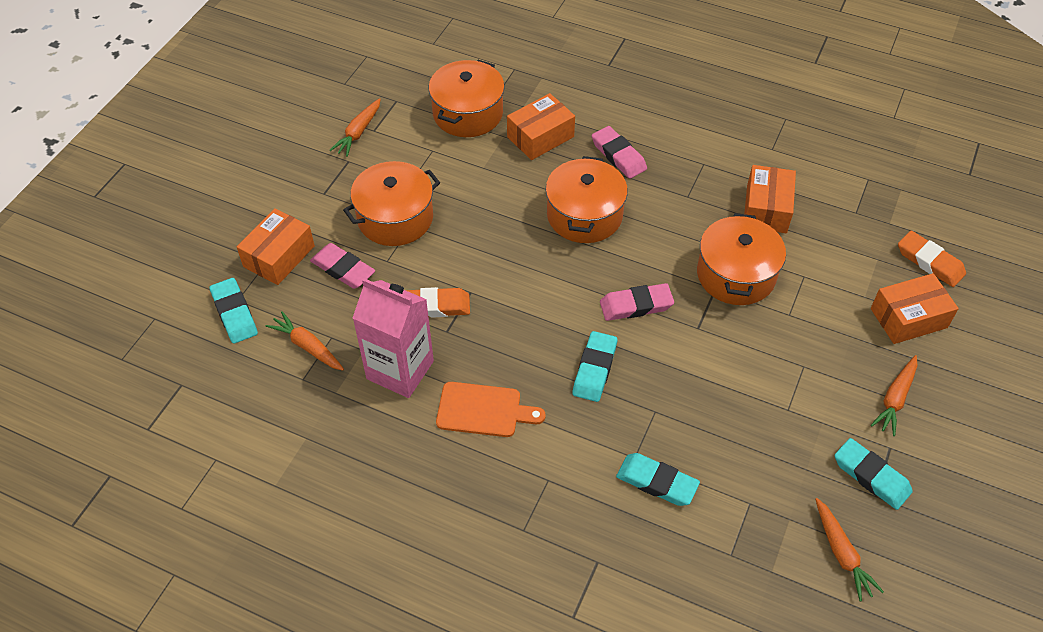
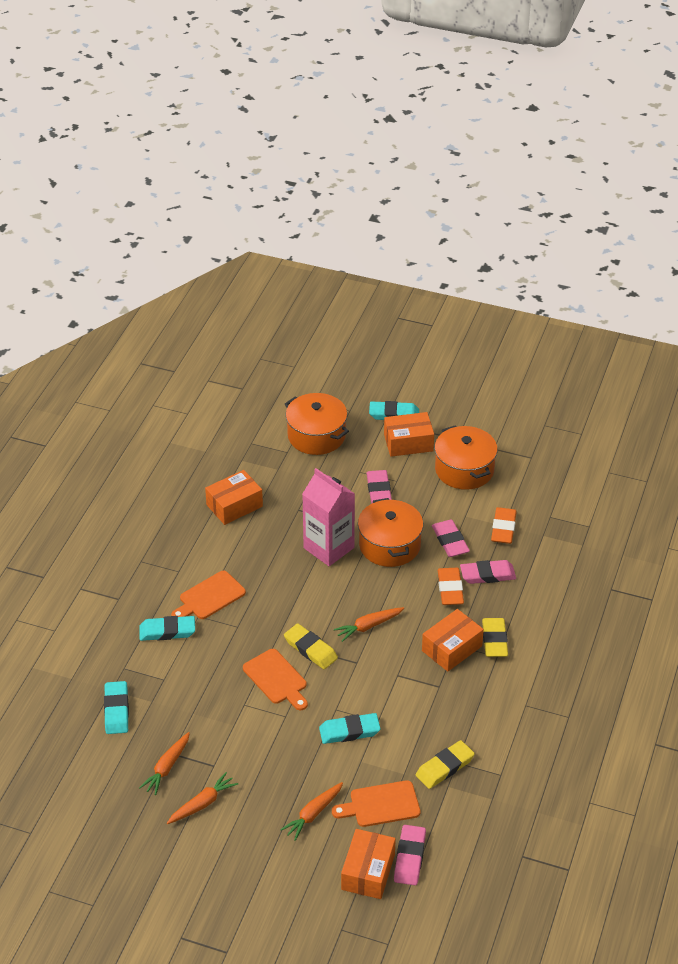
orange cutting board: [436,382,546,437] = 1 -> [171,571,246,619] [243,649,308,710] [332,780,420,827] = 3
orange pot: [343,161,440,246] [429,60,505,137] [546,156,628,243] [697,213,786,305] = 4 -> [285,393,349,455] [358,498,423,567] [435,425,497,490] = 3
pink eraser: [310,243,375,289] [592,126,647,179] [600,283,674,321] = 3 -> [366,470,392,504] [394,825,426,885] [432,520,470,557] [460,560,516,584] = 4
yellow eraser: none = 0 -> [284,623,338,669] [416,740,475,789] [482,618,508,657] = 3

